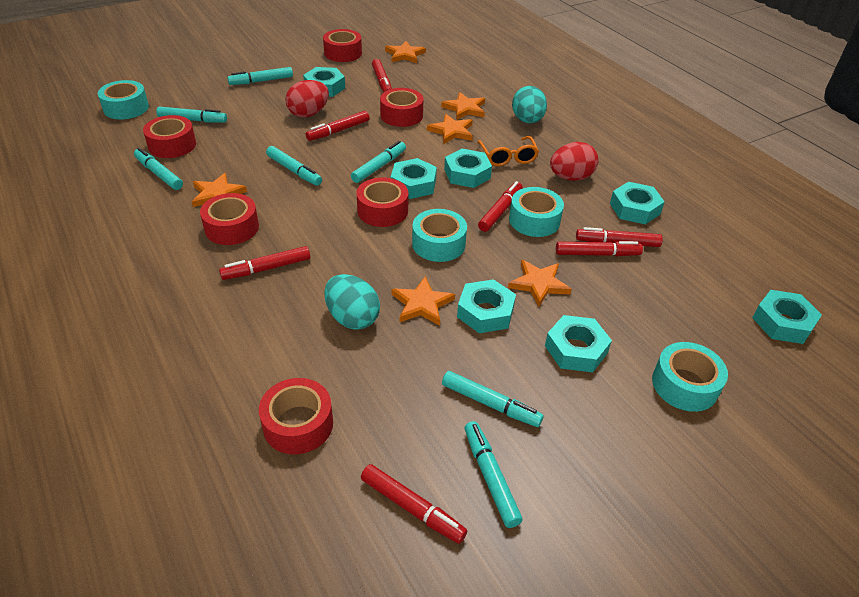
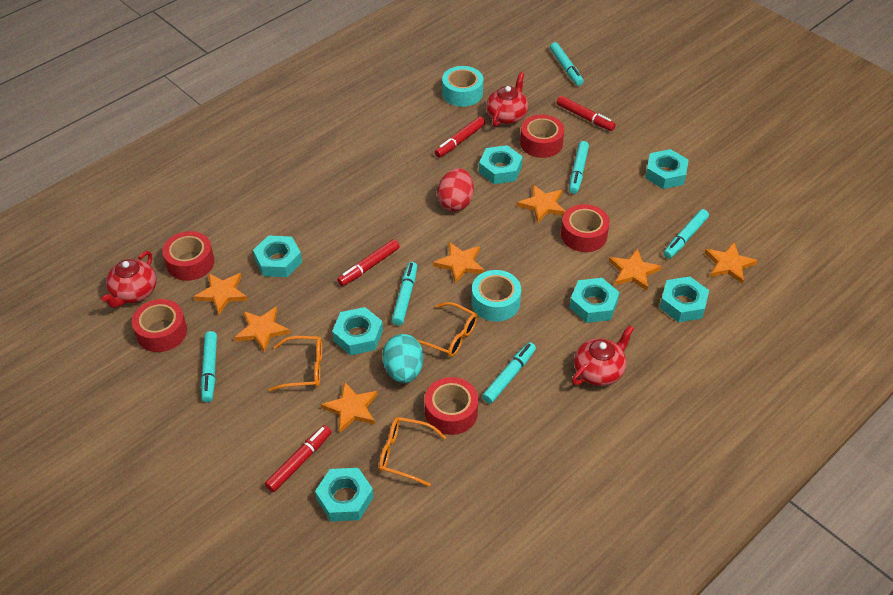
orange glasses: [477,136,539,166] = 1 -> [269,336,322,391] [379,417,446,487] [417,302,478,357] = 3
orange star: [192,173,247,207] [385,41,426,63] [392,276,455,326] [427,114,473,144] [441,92,485,120] [508,260,572,307] = 6 -> [193,273,248,315] [234,307,290,353] [321,381,378,432] [433,242,485,284] [517,185,566,223] [609,248,661,291] [705,242,758,284] = 7
red egg: [285,80,329,118] [550,142,599,181] = 2 -> [437,168,474,212] = 1
red marker: [219,246,310,280] [306,111,370,141] [361,464,467,544] [372,59,392,92] [478,181,523,232] [556,241,643,256] [576,227,663,247] = 7 -> [265,425,332,492] [337,239,400,286] [434,116,485,158] [557,96,616,131] = 4
red tape: [143,115,196,158] [200,193,259,245] [259,378,333,454] [323,29,362,62] [356,177,409,227] [380,88,424,127] = 6 -> [132,299,187,352] [162,231,214,281] [425,377,478,435] [520,115,565,158] [561,204,610,252] = 5
red teapot: none = 0 -> [101,251,156,308] [486,72,528,127] [572,325,634,386] = 3
turquoise egg: [324,274,380,330] [512,86,547,123] = 2 -> [382,334,424,383] = 1
turquoise marker: [134,148,183,190] [156,107,227,123] [227,67,293,85] [266,146,322,186] [351,141,406,183] [442,371,544,427] [464,421,523,528] = 7 -> [201,331,217,402] [392,262,417,326] [482,342,536,404] [550,42,584,86] [569,141,589,194] [664,209,709,259] = 6
turquoise tape: [98,80,149,119] [412,209,467,262] [509,187,564,237] [652,342,728,412] = 4 -> [442,66,483,107] [471,270,521,321] = 2

